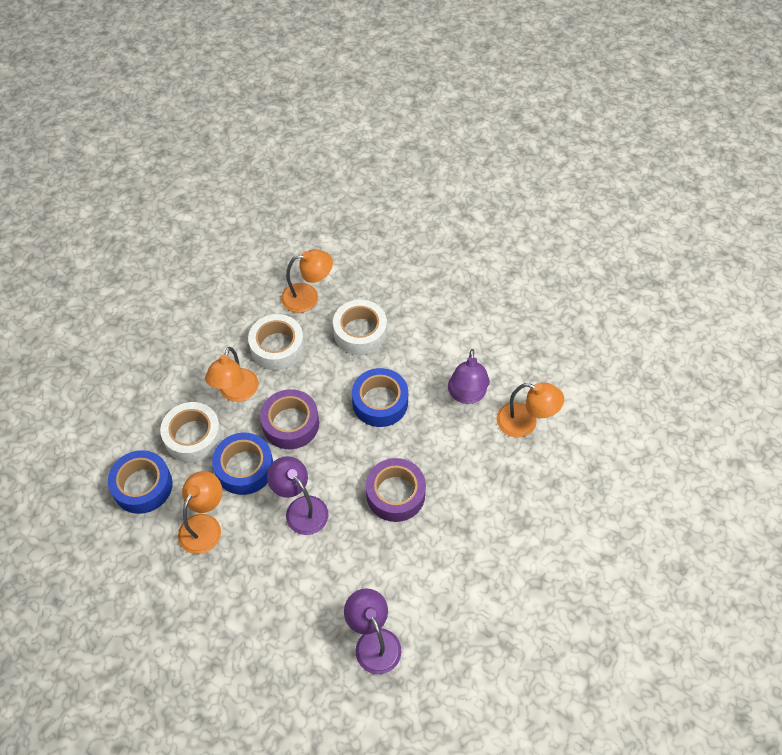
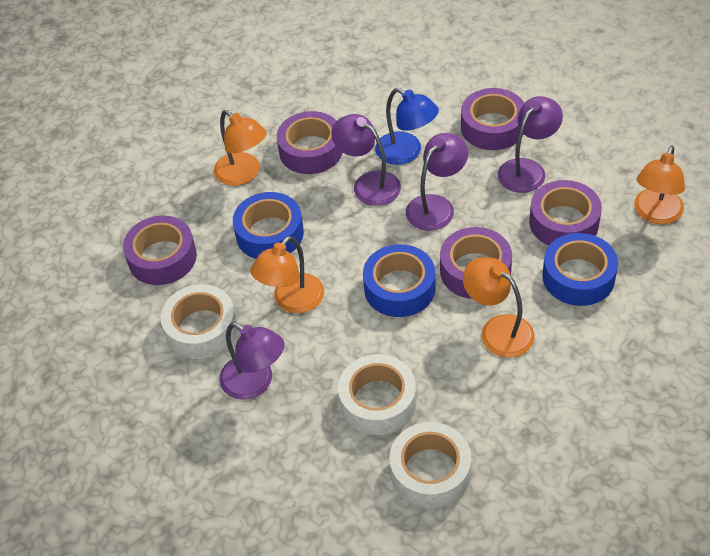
blue lamp: none = 0 -> [375,88,439,165] = 1
purple lamp: [267,456,328,535] [344,588,401,674] [448,349,490,404] = 3 -> [219,322,285,400] [331,114,401,206] [406,133,468,231] [498,96,563,193] = 4
purple tape: [260,389,319,449] [366,458,426,522] = 2 -> [123,216,197,285] [277,111,343,174] [440,227,512,299] [461,88,524,150] [529,180,602,246] = 5

